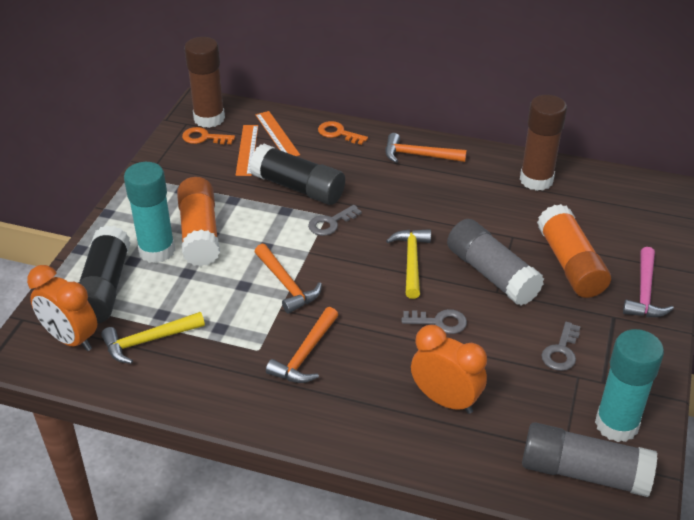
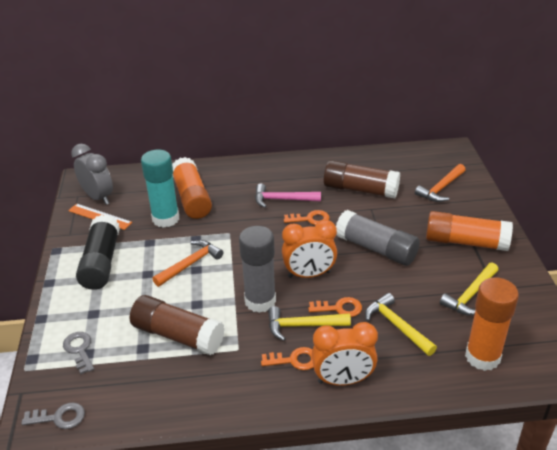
black glue stick: [78,225,130,324] [249,144,345,205] = 2 -> [76,215,120,290] = 1
grey clock: none = 0 -> [71,144,113,205] = 1
grey key: [308,205,362,236] [402,309,467,334] [542,322,581,371] = 3 -> [21,402,85,429] [63,332,94,374] = 2
orange glue stick: [177,177,220,267] [537,204,611,298] = 2 -> [172,157,212,219] [426,211,513,251] [465,277,519,371] = 3
orange hammer: [255,244,322,314] [266,307,338,383] [386,133,467,163] = 3 -> [153,240,223,287] [415,164,466,202] = 2
orange key: [182,127,235,144] [318,121,368,145] = 2 -> [261,347,314,370] [284,210,330,225] [308,297,362,317] = 3
orange ruler: [236,125,258,176] [255,111,300,156] = 2 -> [68,204,132,230] = 1
turquoise glue stick: [124,162,175,263] [595,329,664,442] = 2 -> [141,150,179,228] = 1
yellow hammer: [101,312,205,364] [386,229,431,299] = 2 -> [268,306,351,341] [365,293,437,356] [440,262,499,316] = 3

